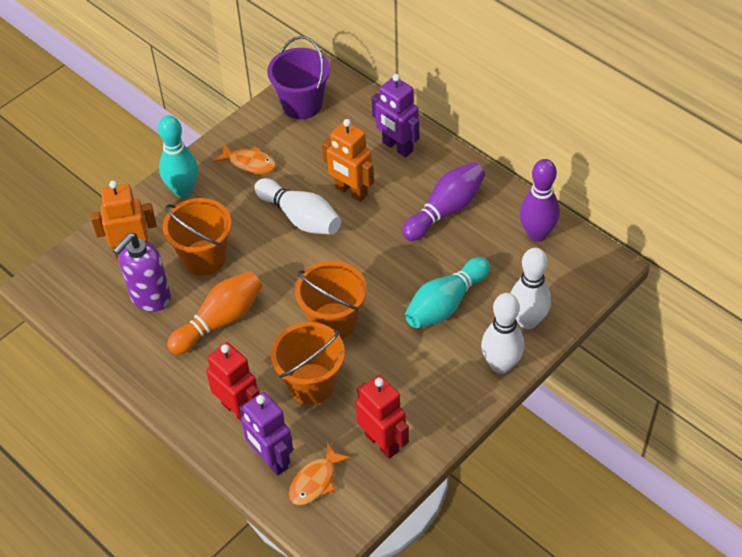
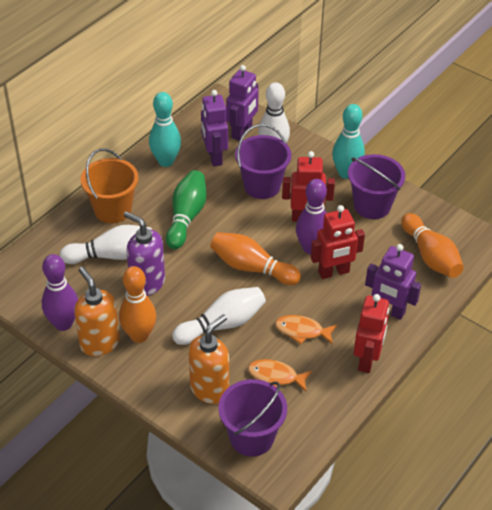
green bowling pin: none = 0 -> [166,170,207,249] = 1
orange bowling pin: [167,271,263,355] = 1 -> [119,266,156,343] [210,232,301,285] [401,213,464,278] = 3
orange bucket: [163,198,231,275] [271,322,345,404] [295,261,367,339] = 3 -> [81,148,139,223] = 1
orange robot: [91,181,157,259] [322,119,374,202] = 2 -> none = 0
orange soap dispenser: none = 0 -> [74,267,120,356] [189,314,229,404] = 2
purple bucket: [267,36,330,119] = 1 -> [218,379,287,457] [235,124,291,199] [348,154,405,219] = 3
purple robot: [239,392,293,476] [372,74,419,158] = 2 -> [201,90,228,166] [226,65,259,141] [365,244,421,320] = 3
red robot: [206,342,260,421] [355,375,409,459] = 2 -> [282,151,335,222] [311,205,365,279] [354,294,389,373] = 3

